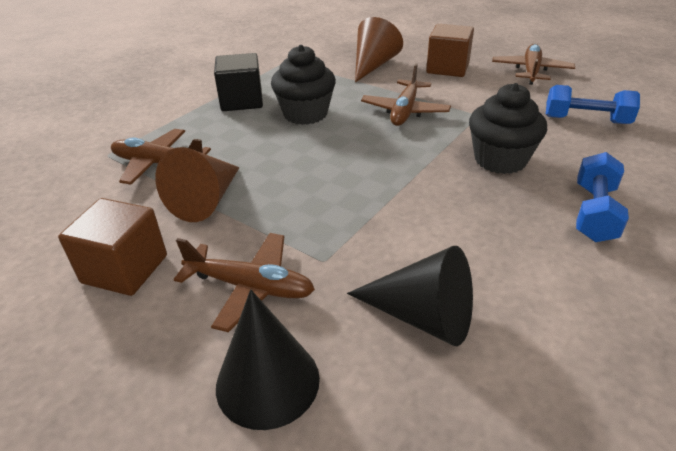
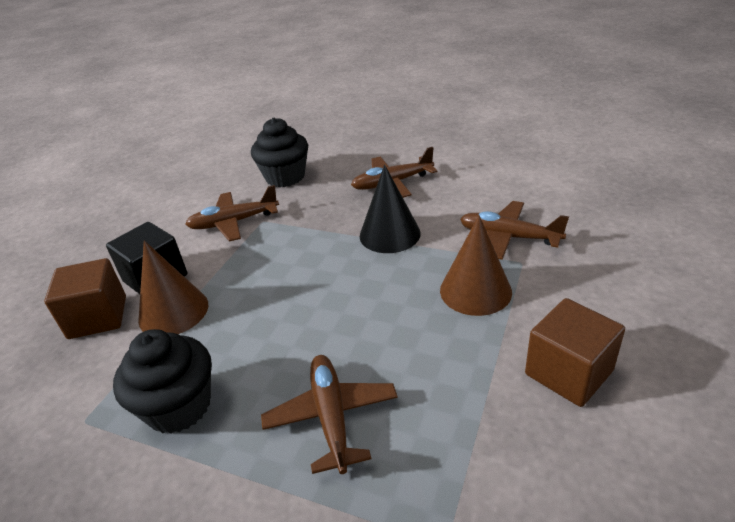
black cone: [216,289,320,430] [347,246,473,346] = 2 -> [360,165,421,253] = 1
blue dumbbell: [546,85,640,124] [576,152,629,242] = 2 -> none = 0

